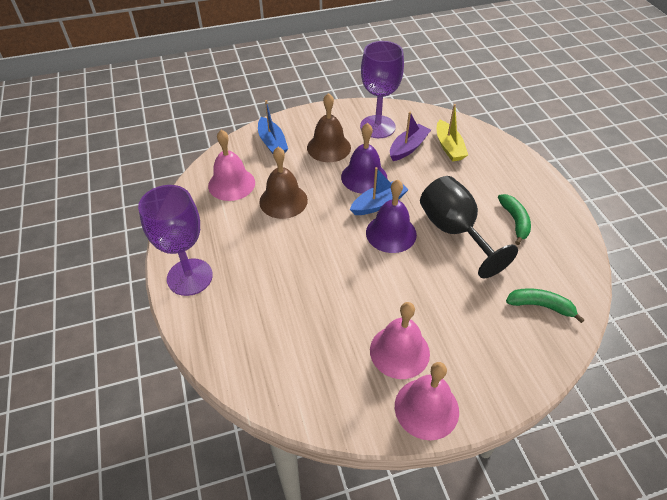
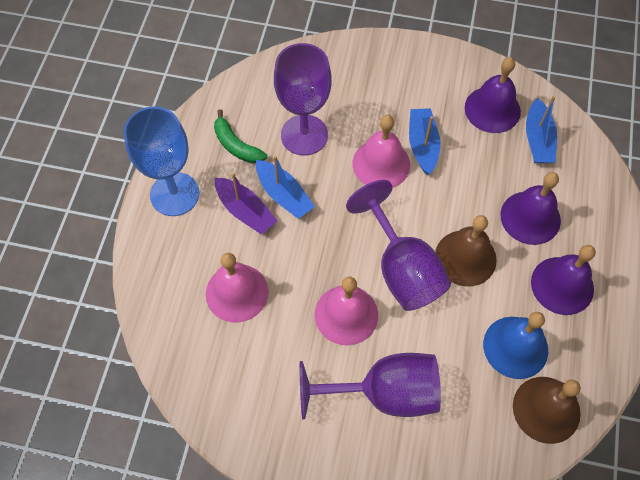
black goblet: [420,176,518,278] = 1 -> none = 0
blue bell: none = 0 -> [483,312,548,379] = 1
blue boat: [258,100,288,154] [350,167,408,215] = 2 -> [256,155,315,219] [409,108,440,175] [526,96,557,163] = 3
blue goblet: none = 0 -> [124,106,199,216] = 1
green banana: [498,194,531,245] [506,288,585,323] = 2 -> [214,109,267,163] = 1
purple bell: [341,123,387,194] [366,180,417,253] = 2 -> [465,57,521,133] [501,172,561,245] [531,245,596,315] = 3
purple goblet: [138,185,213,296] [360,41,404,138] = 2 -> [274,43,332,155] [300,353,441,419] [346,180,451,311] = 3
yellow boat: [437,104,468,162] = 1 -> none = 0

